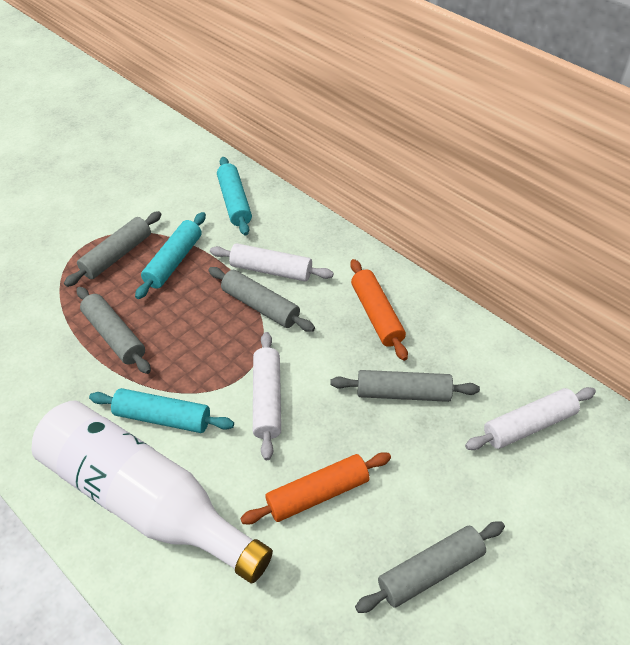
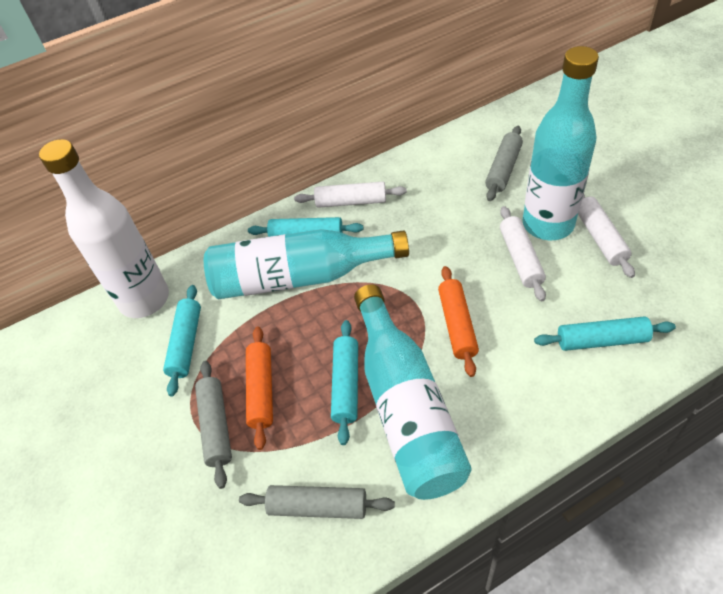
grey rolling pin: [64,211,162,287] [77,287,151,374] [208,267,315,332] [330,370,480,402] [355,521,505,613] = 5 -> [195,361,232,489] [239,485,395,519] [485,126,523,201] = 3
turquoise bottle: none = 0 -> [204,229,409,299] [354,284,472,500] [523,46,599,240] = 3
turquoise rolling pin: [89,388,234,433] [135,212,206,299] [217,157,252,236] = 3 -> [163,285,201,397] [248,217,363,237] [331,320,358,445] [534,317,676,351] = 4

